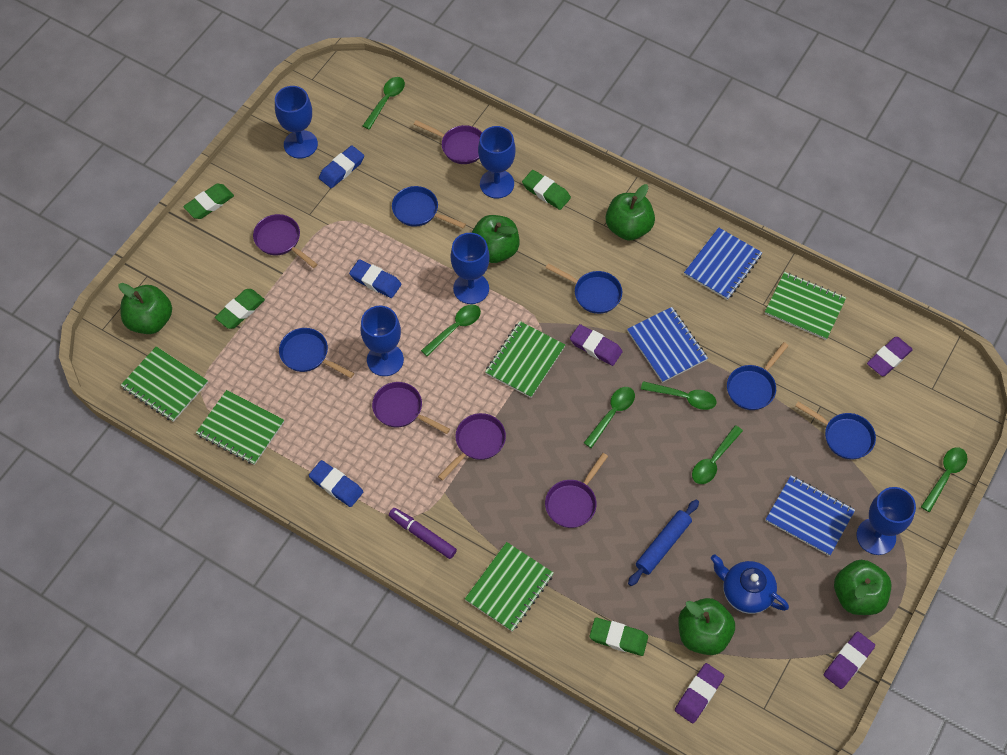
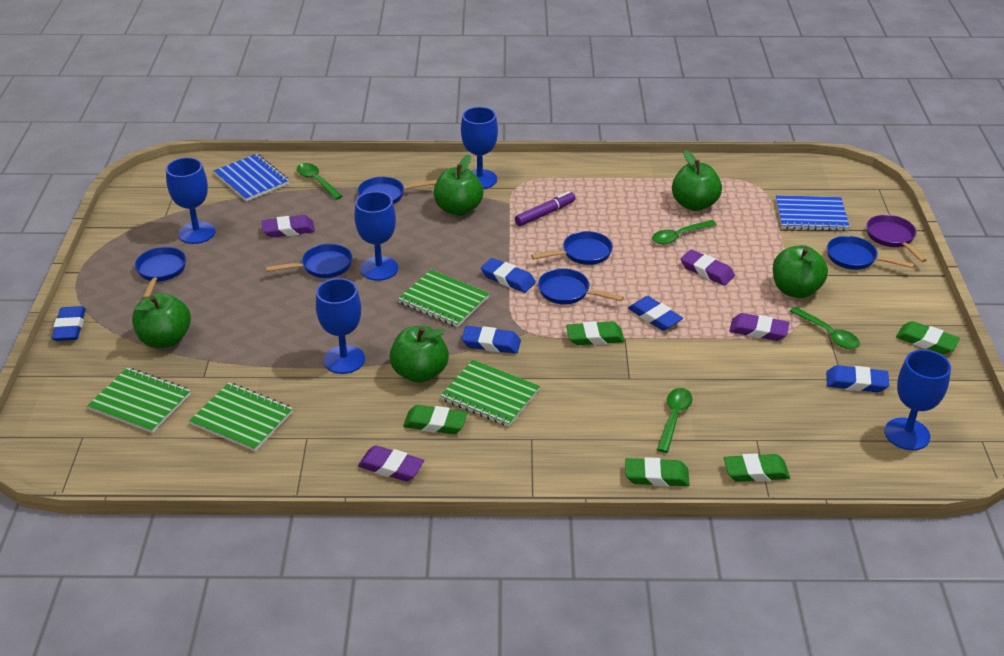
blue eraser: [309,460,363,507] [319,145,364,188] [349,259,401,298] = 3 -> [52,306,86,341] [462,326,521,354] [481,258,536,293] [628,296,683,331] [826,365,889,392] = 5
blue notebook: [627,307,708,383] [684,227,762,300] [766,475,855,556] = 3 -> [214,154,289,201] [776,195,850,231] = 2
blue pan: [279,328,354,378] [392,186,466,229] [546,264,622,314] [727,342,789,410] [795,402,876,460] = 5 -> [135,247,186,299] [265,244,352,278] [357,177,437,204] [531,231,613,265] [538,268,624,304] [827,236,914,270] = 6
blue rolling pin: [628,500,699,586] = 1 -> none = 0
blue teapot: [711,554,789,614] = 1 -> none = 0
green eraser: [183,183,234,219] [215,289,265,329] [522,170,571,210] [590,617,648,656] = 4 -> [403,405,467,434] [566,321,625,345] [625,457,690,487] [724,453,790,482] [896,321,960,354] = 5
green notebook: [121,346,208,422] [196,390,284,465] [465,542,554,632] [485,321,565,398] [765,272,846,340] = 5 -> [87,368,191,433] [189,383,293,451] [398,270,489,327] [440,360,540,427] = 4
green spoon: [363,77,405,129] [421,304,481,356] [584,387,635,448] [641,381,716,410] [692,425,743,484] [921,448,967,512] = 6 -> [297,163,342,200] [652,220,717,244] [657,388,692,453] [790,307,860,349] = 4
purple pan: [253,214,317,268] [372,382,450,434] [414,120,482,164] [438,413,506,481] [545,453,608,528] = 5 -> [866,215,927,262] = 1

